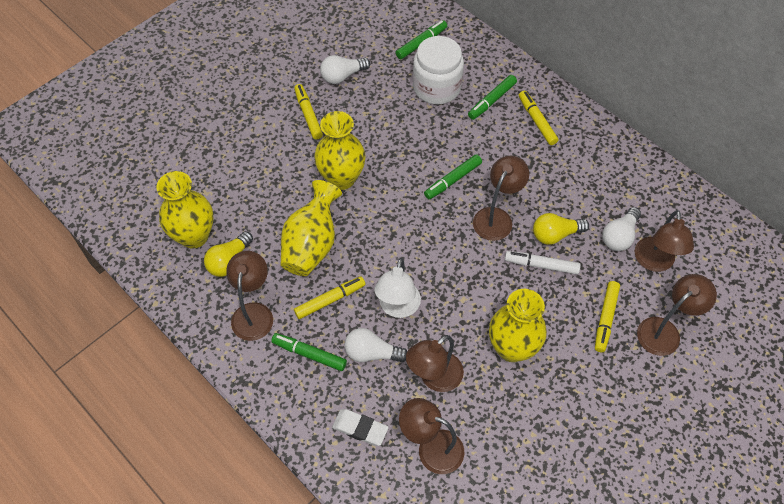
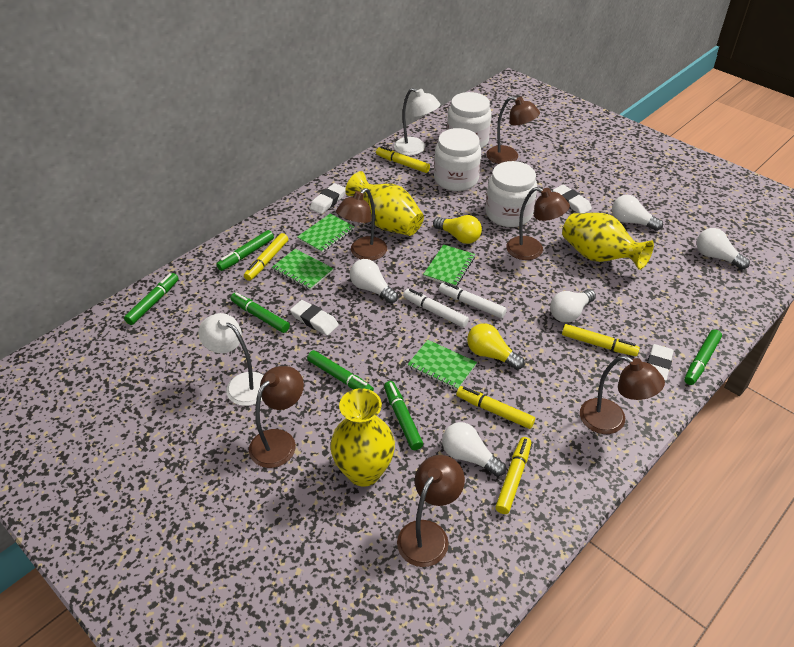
green marker: [271,333,347,371] [396,20,447,59] [424,154,482,199] [468,75,517,120] = 4 -> [124,273,179,325] [216,230,274,271] [230,292,290,333] [307,350,374,391] [384,381,423,450] [684,330,722,385] = 6
green notebook: none = 0 -> [272,249,333,290] [297,213,355,253] [407,340,477,390] [423,244,475,286] = 4
white eraser: [332,409,389,446] = 1 -> [290,300,339,336] [310,183,346,214] [553,184,592,213] [647,344,674,381] = 4
white jar: [413,36,464,104] = 1 -> [434,128,481,191] [447,92,492,149] [486,161,537,227] = 3
white lamp: [374,258,421,318] = 1 -> [198,313,263,406] [394,88,440,155] = 2
white light bulb: [320,55,370,84] [345,328,407,363] [602,207,641,251] = 3 -> [350,259,398,304] [442,422,506,477] [550,289,596,323] [612,195,663,231] [697,228,750,270] = 5
white marker: [505,251,581,275] = 1 -> [403,289,469,328] [439,282,507,318] = 2
yellow marker: [294,84,323,140] [294,276,366,319] [519,91,559,145] [595,281,620,352] = 4 -> [244,233,288,281] [376,146,430,173] [456,386,535,429] [496,437,531,514] [562,324,640,356] = 5
yellow vase: [156,171,214,249] [281,180,342,276] [314,111,366,190] [489,289,547,362] = 4 -> [330,388,395,487] [345,171,424,236] [562,213,654,270] = 3

